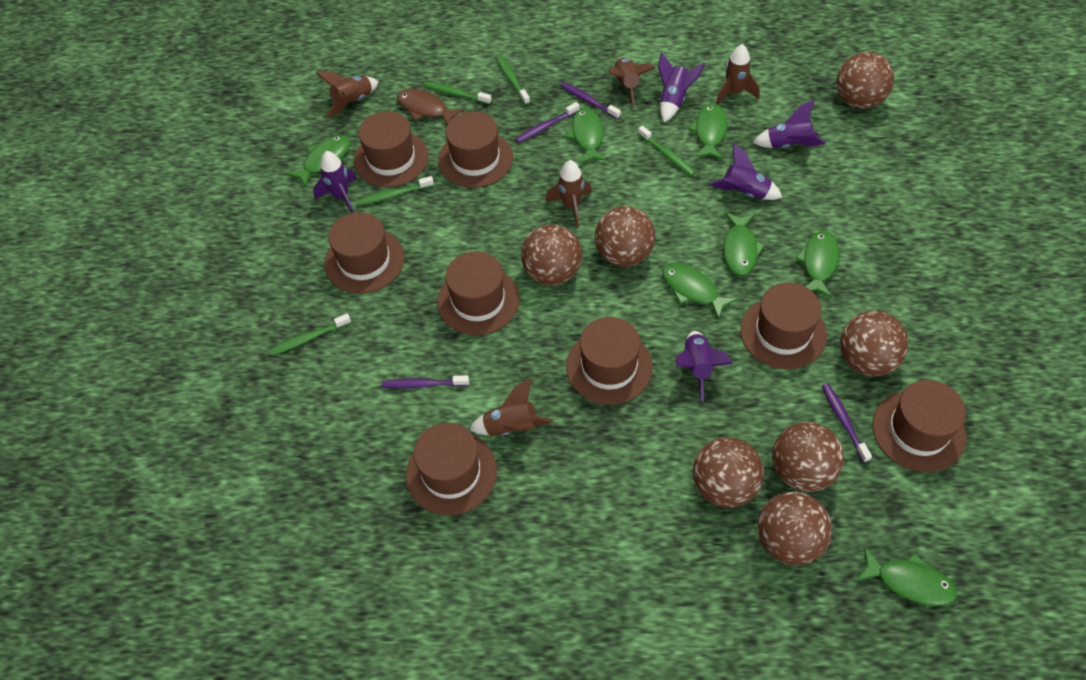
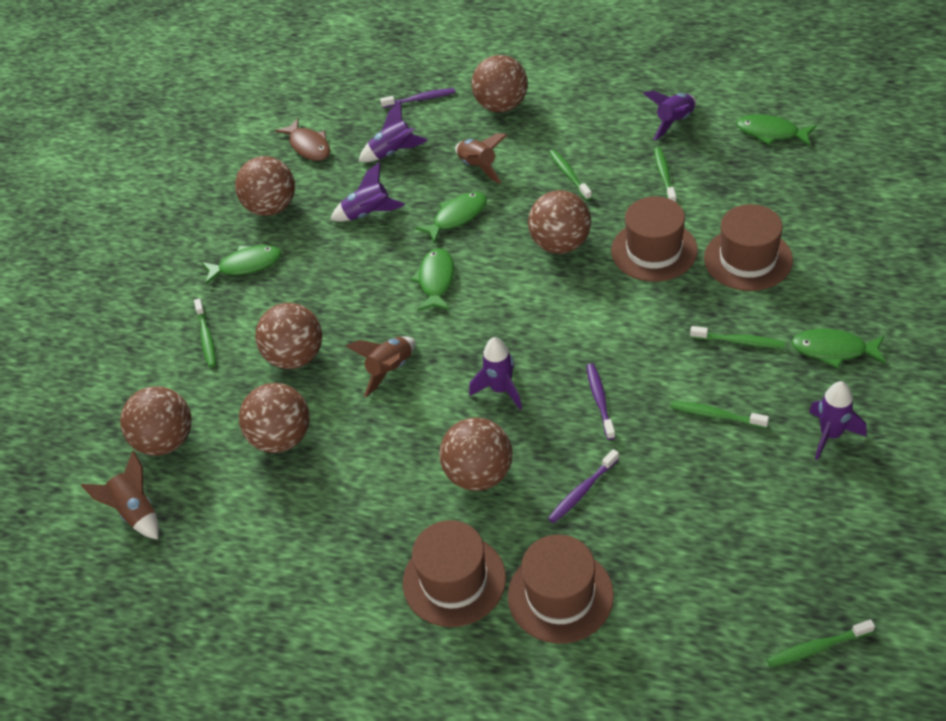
brown hat: [324,212,404,293] [354,111,429,187] [406,423,497,515] [437,251,520,335] [438,111,513,188] [566,317,653,405] [740,283,827,369] [873,380,966,472] = 8 -> [403,520,506,627] [508,535,614,644] [611,196,698,282] [704,204,793,291] = 4
brown rocket: [316,71,378,118] [469,378,553,436] [545,160,592,227] [609,57,655,108] [716,44,760,105] = 5 -> [81,451,159,540] [345,336,415,397] [455,133,507,184] = 3
green fish: [287,135,350,187] [566,108,607,164] [662,263,737,320] [688,103,727,159] [723,213,765,275] [796,231,839,297] [856,548,957,606] = 7 -> [202,245,281,284] [411,248,454,311] [415,192,487,244] [736,114,816,146] [792,329,885,368] = 5
green toothbrush: [270,313,351,356] [358,176,434,206] [424,82,492,105] [496,56,530,105] [638,126,696,176] = 5 -> [194,298,216,367] [549,149,592,200] [654,147,676,202] [670,401,769,428] [690,326,785,349] [767,620,875,667] = 6
purple toothbrush: [382,375,469,389] [515,102,580,143] [561,82,621,119] [822,383,872,463] = 4 -> [380,88,455,108] [548,449,619,523] [586,363,615,440] = 3

